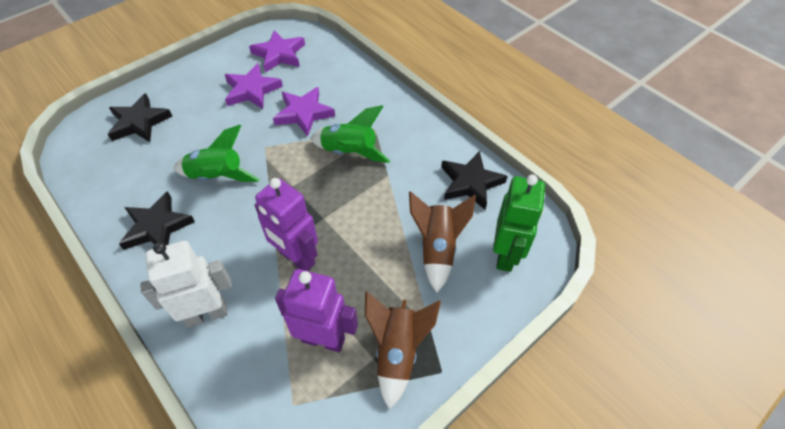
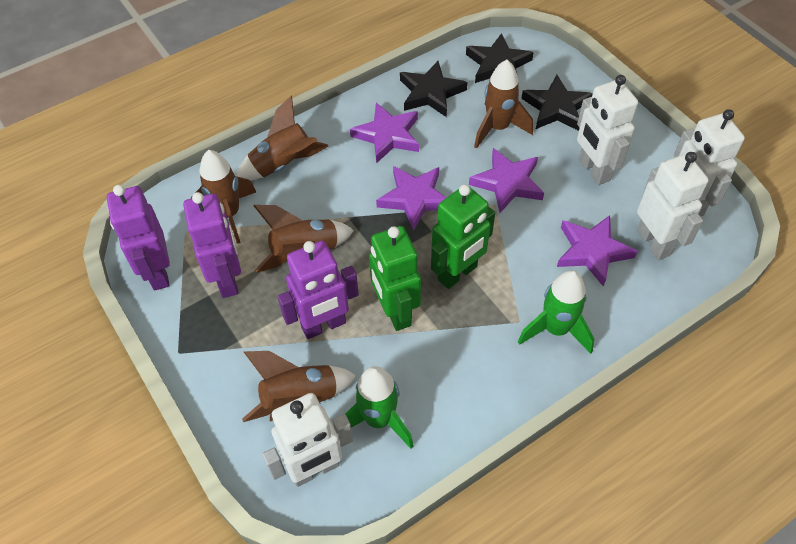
brown rocket: [365,291,441,409] [409,191,476,293] = 2 -> [191,150,256,244] [236,96,328,181] [242,351,356,422] [254,205,354,273] [474,60,533,149] = 5
green robot: [493,175,545,272] = 1 -> [369,226,421,331] [431,184,495,289] = 2
purple robot: [254,178,318,271] [275,269,358,352] = 2 -> [107,185,170,291] [183,192,241,298] [278,241,359,339] = 3
purple star: [225,63,283,109] [249,30,305,72] [273,87,335,136] = 3 -> [350,103,419,163] [376,166,447,230] [469,148,544,213] [557,215,637,287] = 4
white robot: [140,241,232,327] = 1 -> [262,393,353,487] [577,75,638,185] [637,152,709,260] [674,109,745,216] = 4

